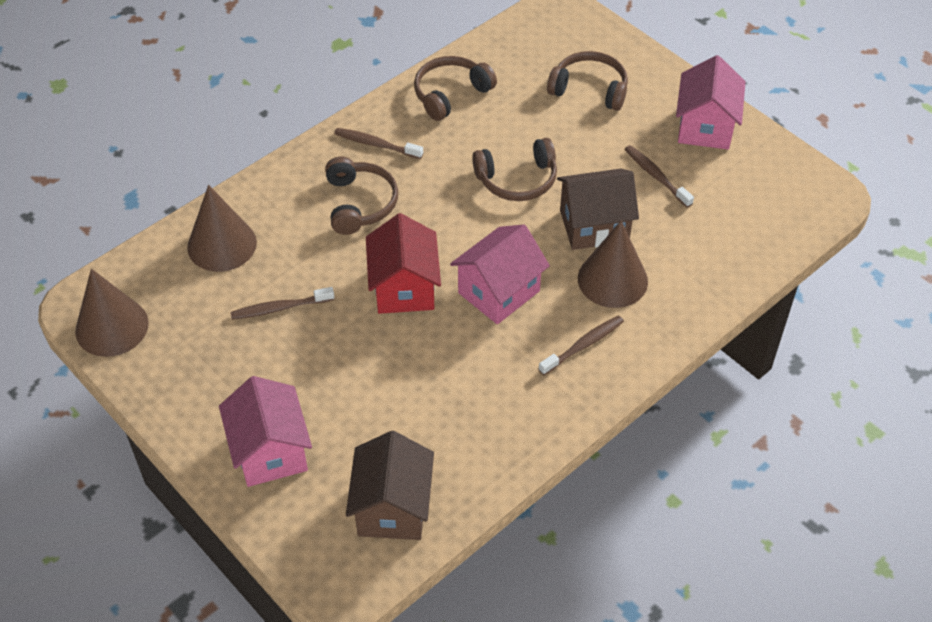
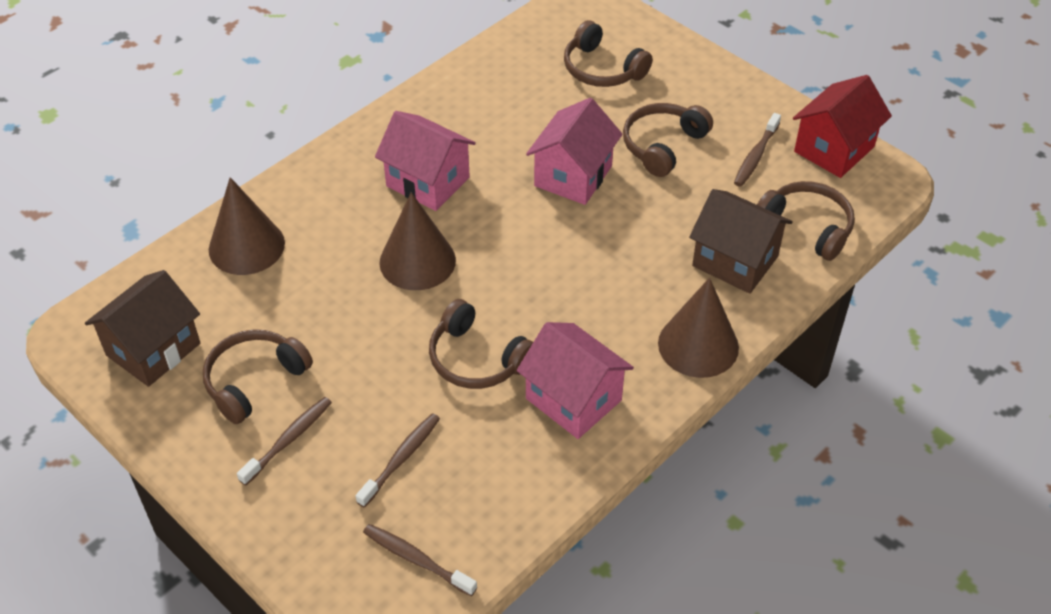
brown headphones: [325,157,398,235] [414,56,497,121] [472,138,557,201] [547,51,628,111] = 4 -> [203,329,313,424] [429,299,533,389] [564,20,653,87] [623,103,713,177] [757,181,855,261] = 5

